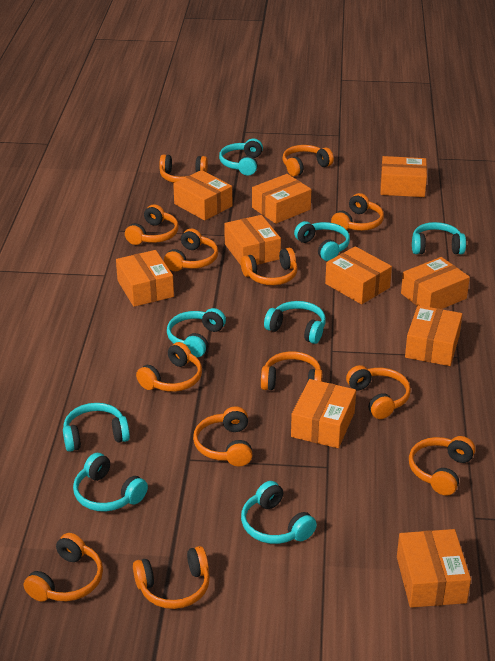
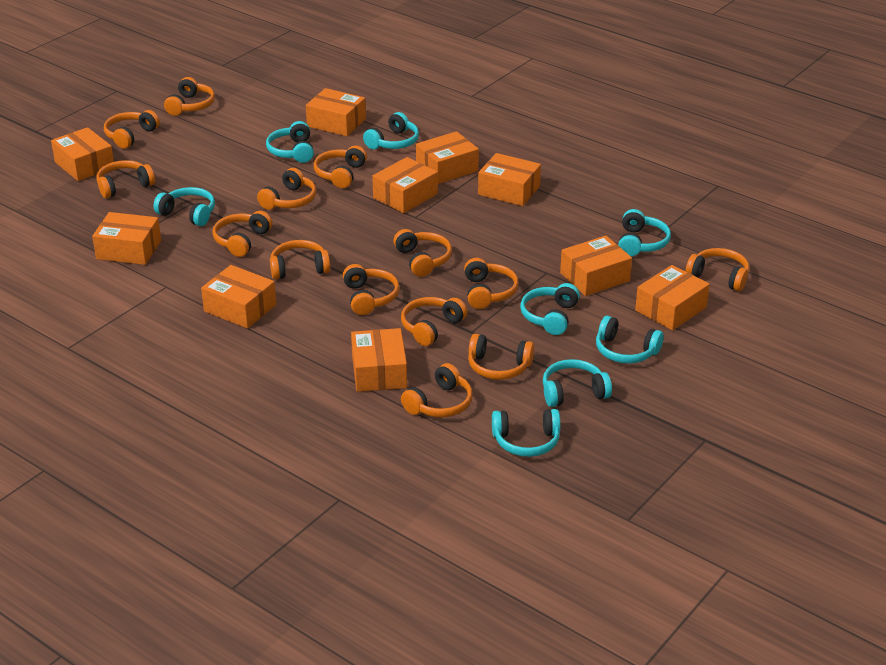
orange headphones: [24,533,103,602] [125,204,179,245] [133,546,210,609] [136,342,202,392] [159,154,208,183] [164,229,218,271] [193,407,253,466] [241,248,298,285] [261,351,323,390] [282,145,334,177] [331,193,384,231] [346,365,411,419] [409,436,475,496] = 13 -> [96,160,155,198] [104,110,160,149] [164,77,215,116] [212,211,272,257] [257,168,316,210] [270,240,330,280] [314,146,367,188] [343,264,399,315] [393,229,452,277] [401,297,467,346] [401,363,473,417] [464,258,519,309] [468,333,534,380] [686,248,749,291] = 14

